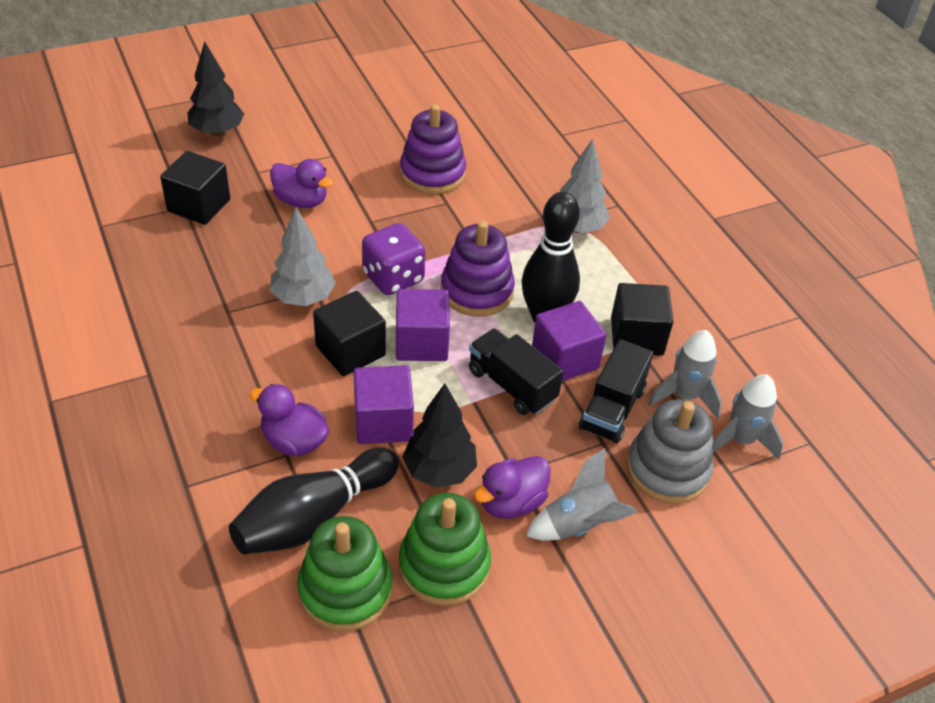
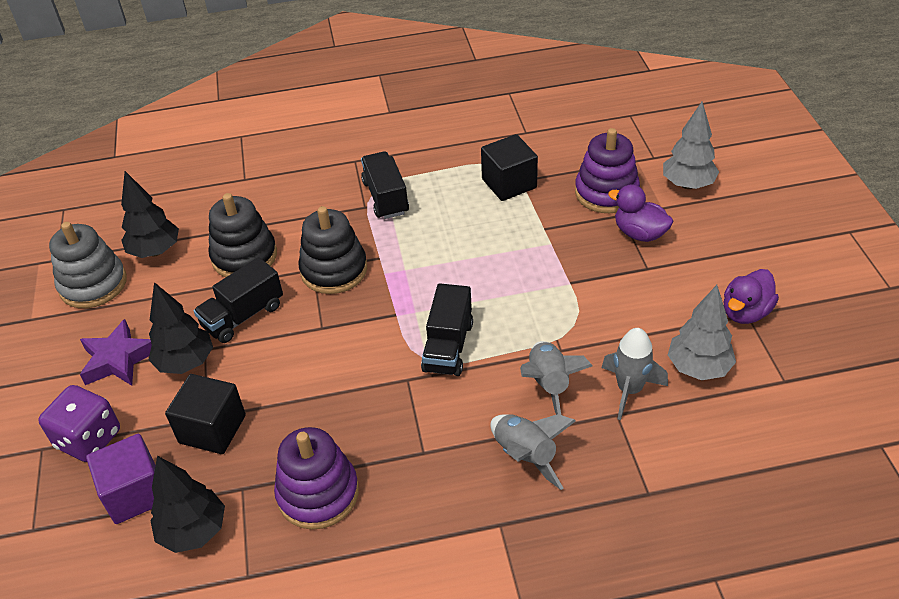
black bowling pin: [229,447,399,555] [522,192,580,322] = 2 -> none = 0
black cube: [160,151,230,225] [313,291,386,376] [611,283,674,356] = 3 -> [165,374,246,454] [481,134,538,201] = 2
black stacking toy: none = 0 -> [209,193,277,277] [298,206,367,294] = 2
black tree: [187,41,244,136] [402,383,477,488] = 2 -> [121,171,179,258] [149,282,213,374] [150,456,225,553] = 3
black truck: [469,328,563,415] [579,339,653,444] = 2 -> [193,257,283,343] [361,151,409,219] [421,283,473,376] = 3
green stacking toy: [297,516,392,631] [399,493,491,606] = 2 -> none = 0
purple cube: [354,365,414,444] [396,289,450,361] [532,301,607,381] = 3 -> [86,434,156,524] = 1
purple duck: [250,384,329,456] [270,159,333,208] [474,456,550,518] = 3 -> [608,185,673,242] [724,269,779,324] = 2
purple star: none = 0 -> [80,319,152,386] = 1

